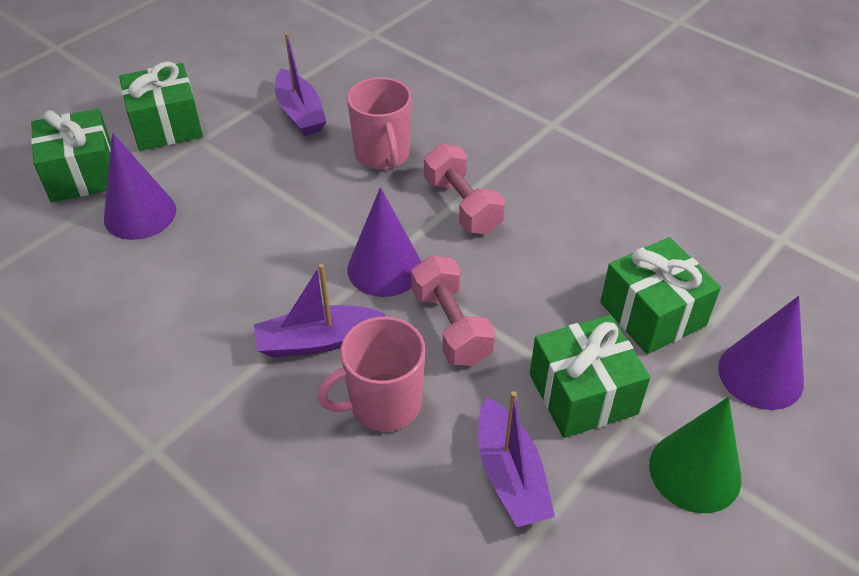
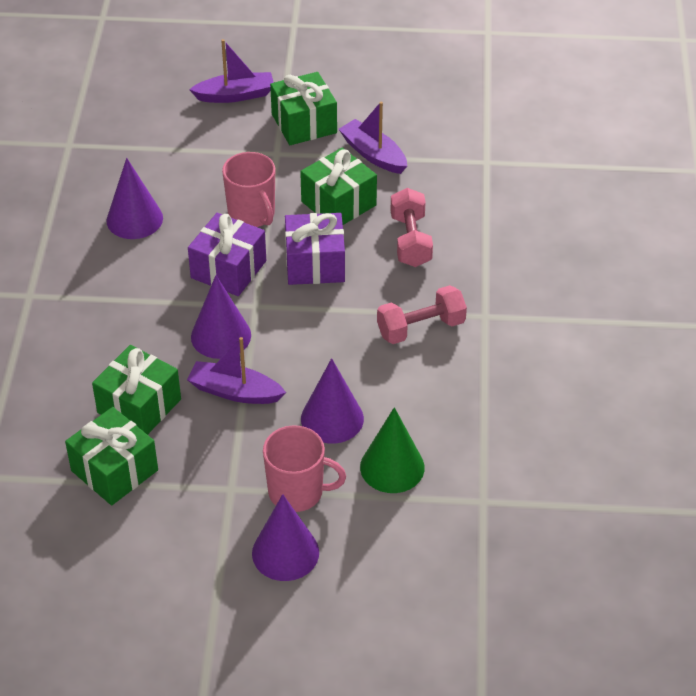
purple cone: [104,133,176,240] [347,187,421,297] [718,296,804,410] = 3 -> [106,158,163,239] [191,275,251,359] [252,494,319,581] [301,358,364,444] = 4
purple gift: none = 0 -> [188,213,266,296] [285,213,345,285] = 2

